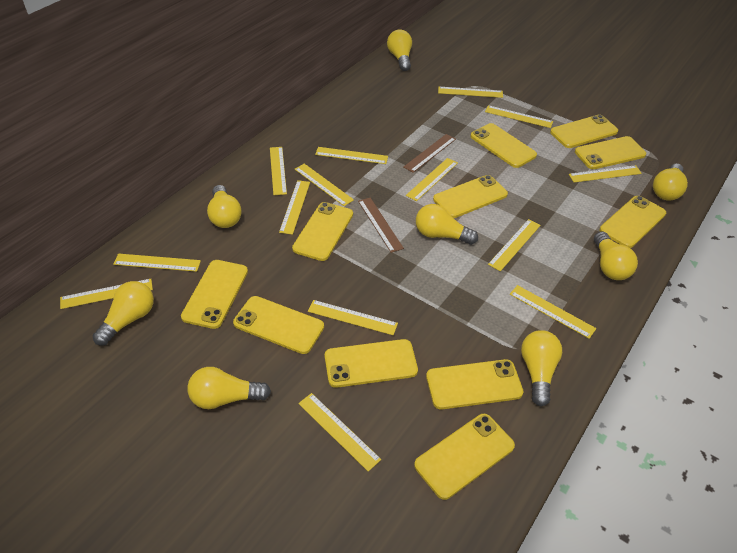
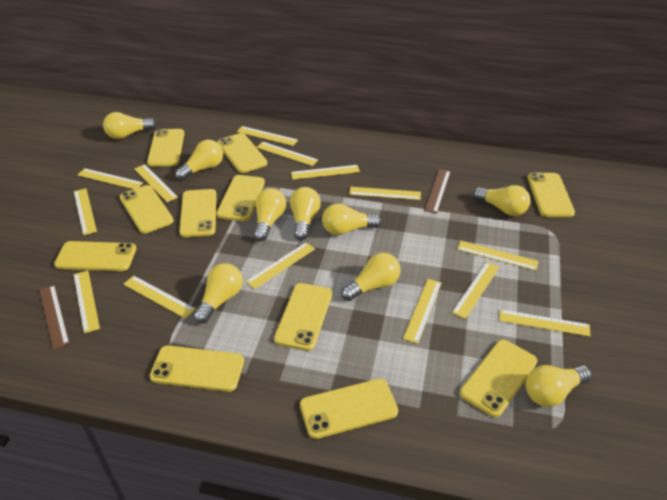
yellow light bulb: [93,281,154,346] [187,367,271,409] [207,185,242,228] [387,29,412,71] [416,204,478,245] [521,330,562,406] [594,231,638,280] [653,164,688,201] = 8 -> [103,112,156,139] [175,140,223,180] [193,263,243,324] [254,188,286,241] [290,187,321,240] [322,203,382,235] [341,253,401,301] [473,185,530,216] [526,365,592,407] = 9

